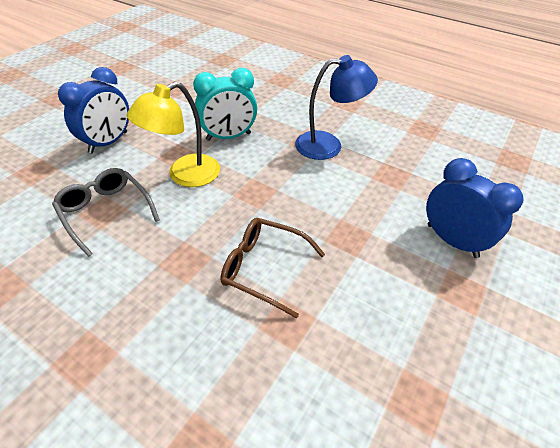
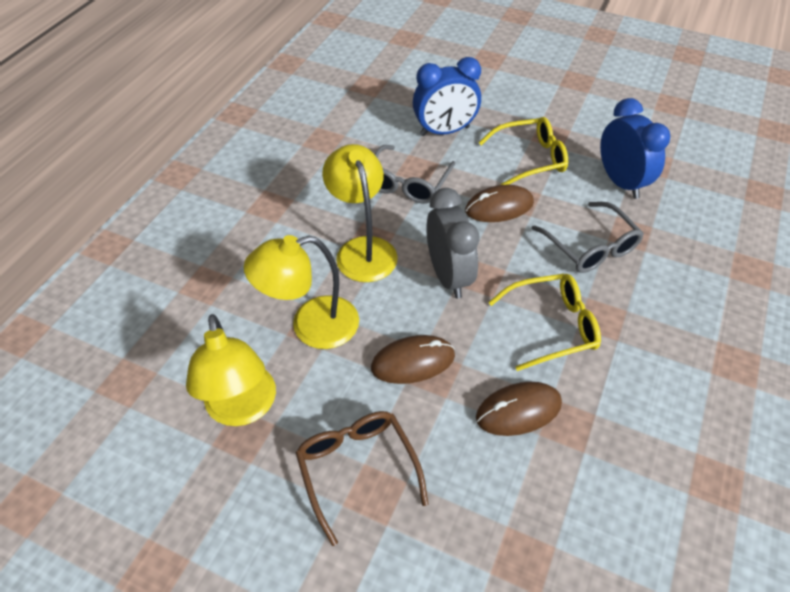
blue lamp: [295,55,378,160] = 1 -> none = 0
brown mouse: none = 0 -> [371,335,455,384] [465,185,534,222] [476,382,562,436] = 3
grey clock: none = 0 -> [426,188,480,299] = 1
grey glasses: [52,168,160,257] = 1 -> [374,145,455,204] [531,202,644,273] = 2
turquoise clock: [193,68,257,141] = 1 -> none = 0
yellow glasses: none = 0 -> [478,117,568,185] [488,274,601,371] = 2
yellow lamp: [127,82,220,187] = 1 -> [186,314,276,426] [244,235,359,349] [322,144,398,282] = 3

